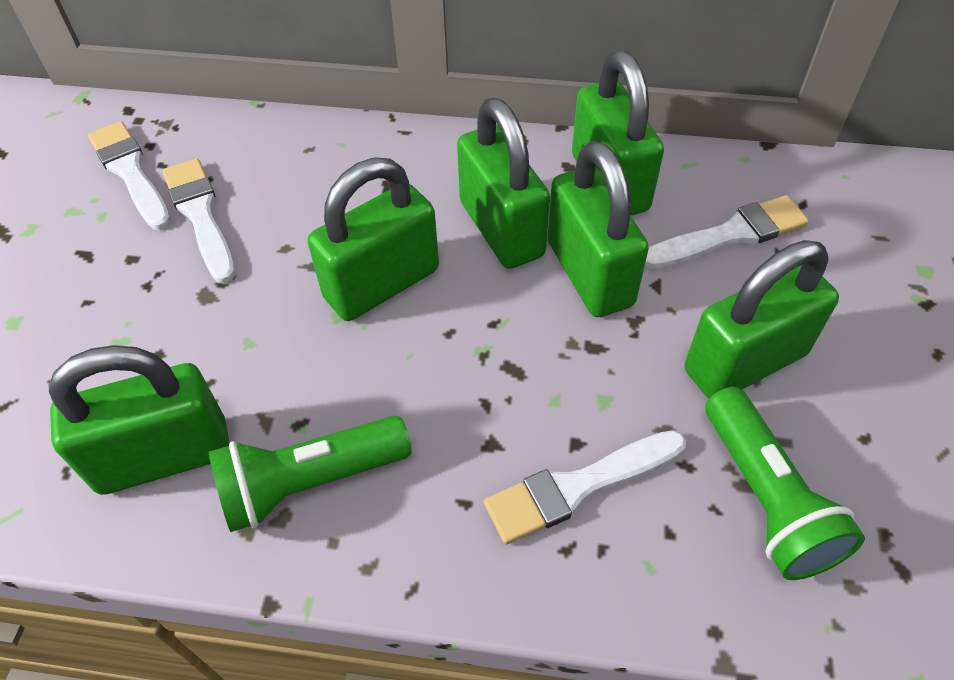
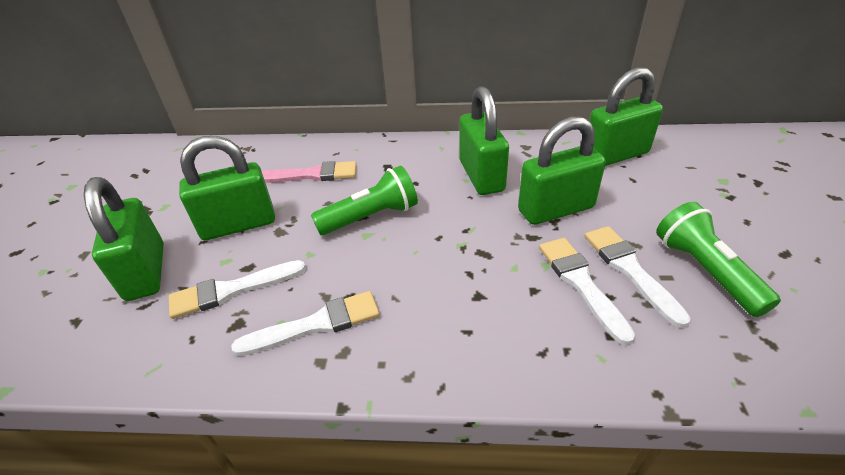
green padlock: [49,345,230,495] [307,157,439,321] [457,98,550,269] [547,141,649,317] [572,50,664,216] [685,240,839,398] = 6 -> [84,177,164,301] [179,136,275,240] [460,86,509,195] [518,116,606,225] [589,67,663,166] = 5
pink brush: none = 0 -> [262,161,357,183] = 1

